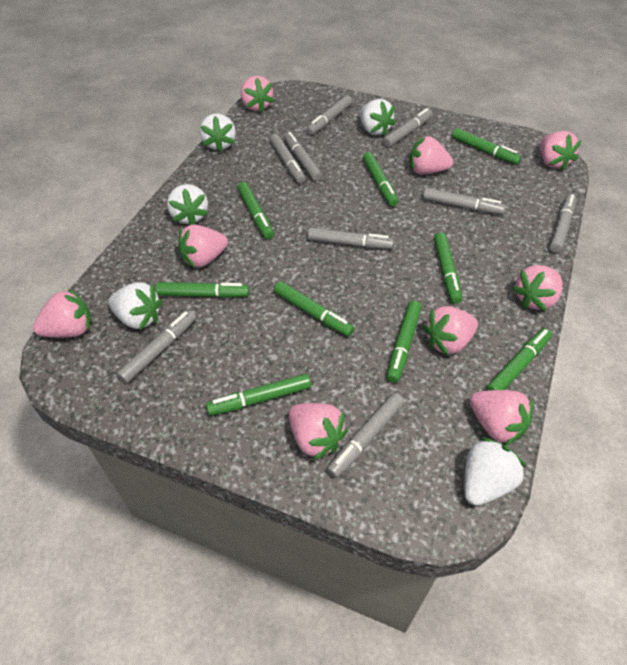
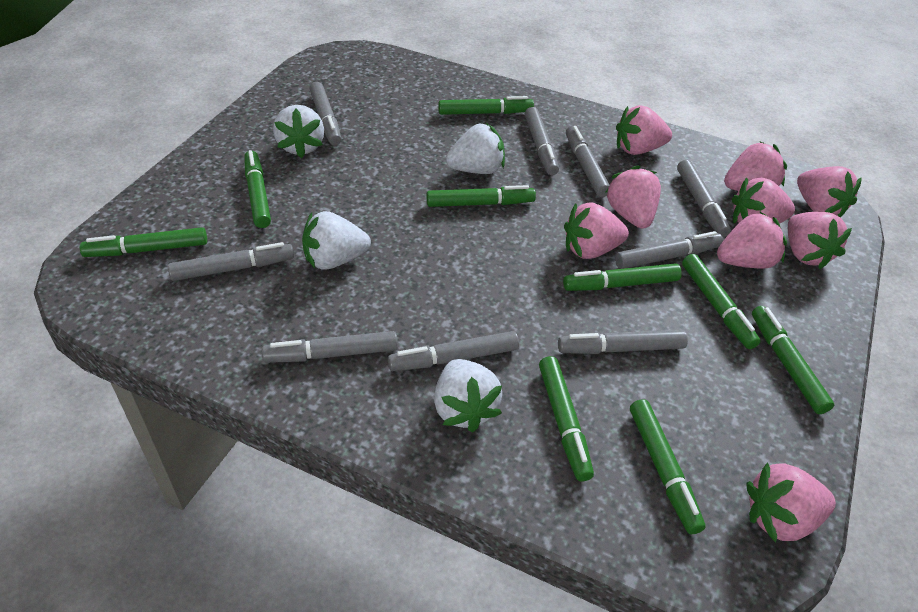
white strawberry: [108,282,162,330] [167,184,209,225] [200,113,236,152] [360,99,396,136] [464,437,527,506] = 5 -> [273,105,324,158] [302,211,371,270] [434,359,502,432] [446,123,505,174] = 4

